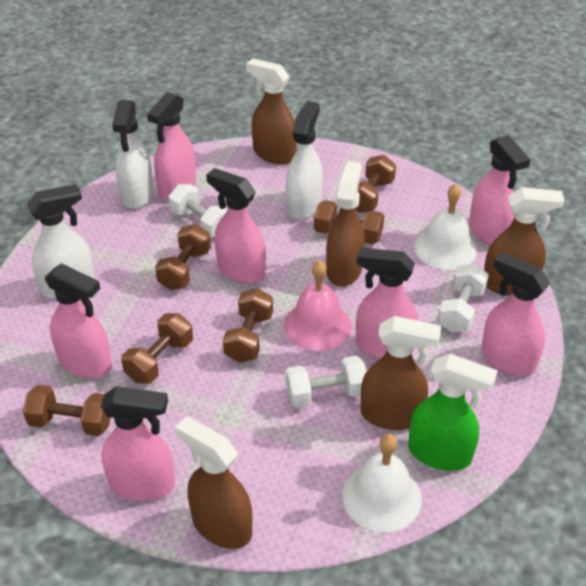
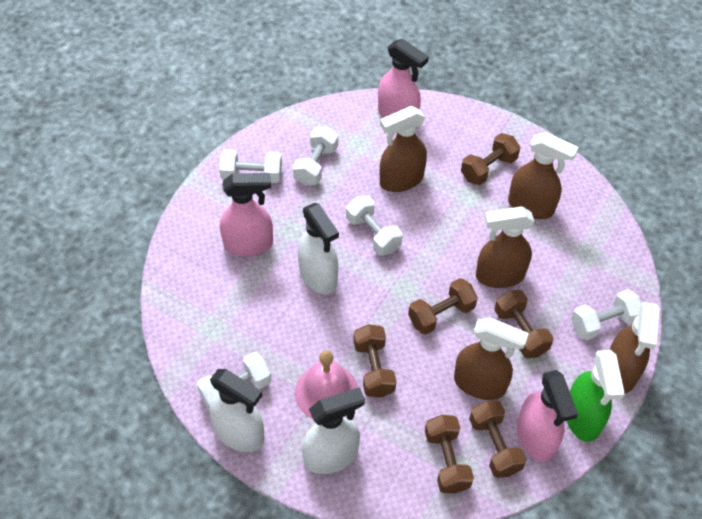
pink spray bottle: [44,263,112,379] [101,386,175,501] [147,92,196,200] [206,168,266,284] [356,247,418,359] [469,135,531,246] [481,252,550,377] = 7 -> [220,173,273,256] [378,39,429,118] [517,370,578,462] = 3
white bell: [342,434,422,533] [414,184,477,270] = 2 -> none = 0
white dumbbell: [169,184,228,238] [285,356,367,408] [438,264,489,333] = 3 -> [197,352,271,411] [219,149,282,183] [293,126,338,185] [346,195,403,256] [571,289,642,340] = 5

